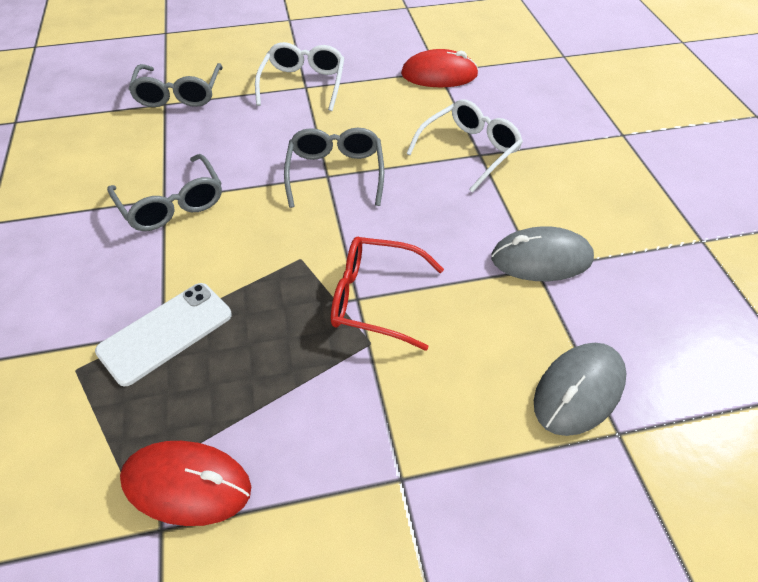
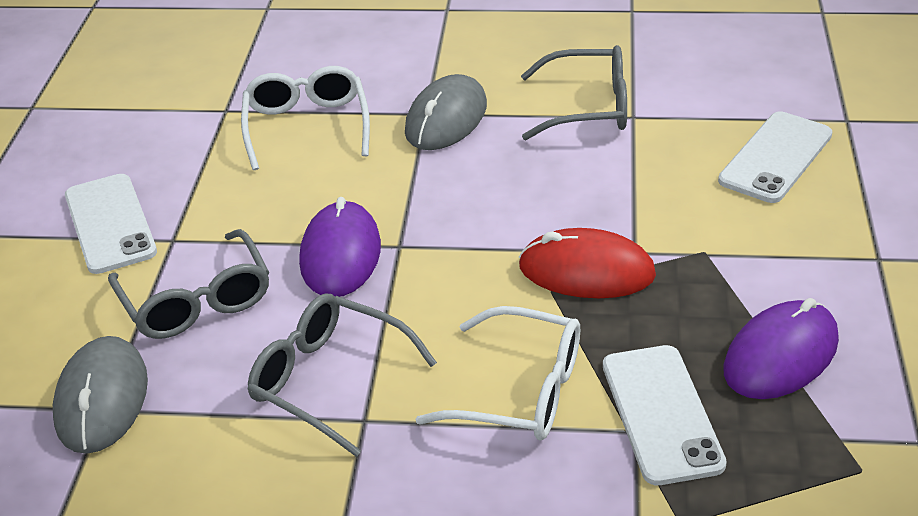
purple mouse: none = 0 -> [299,197,381,297] [723,298,839,399] = 2
red glasses: [331,237,444,351] = 1 -> none = 0
red mouse: [120,441,251,526] [401,49,479,87] = 2 -> [519,228,656,298] = 1
white phone: [95,283,232,387] = 1 -> [65,174,157,274] [603,345,727,485] [718,111,832,203] = 3

